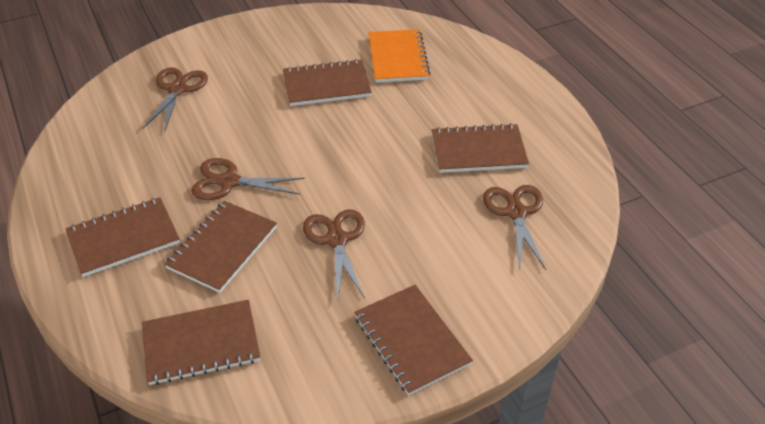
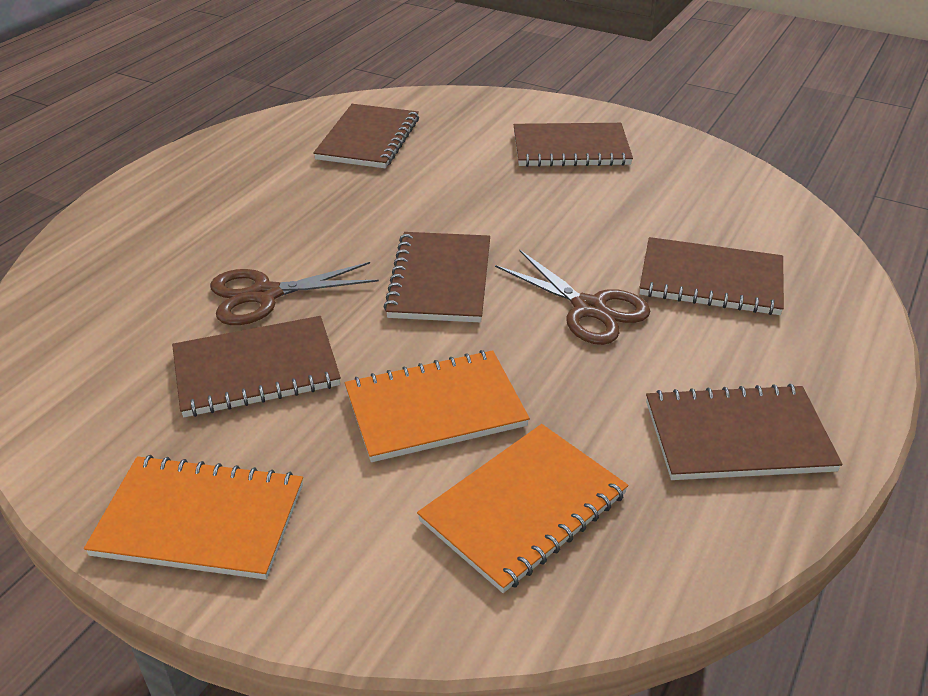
brown scissors: [142,67,208,133] [191,158,305,200] [303,209,365,302] [483,185,546,270] = 4 -> [210,262,379,325] [495,250,650,345] = 2
orange notebook: [368,29,430,83] = 1 -> [84,455,303,580] [345,350,530,462] [417,424,628,593] = 3

